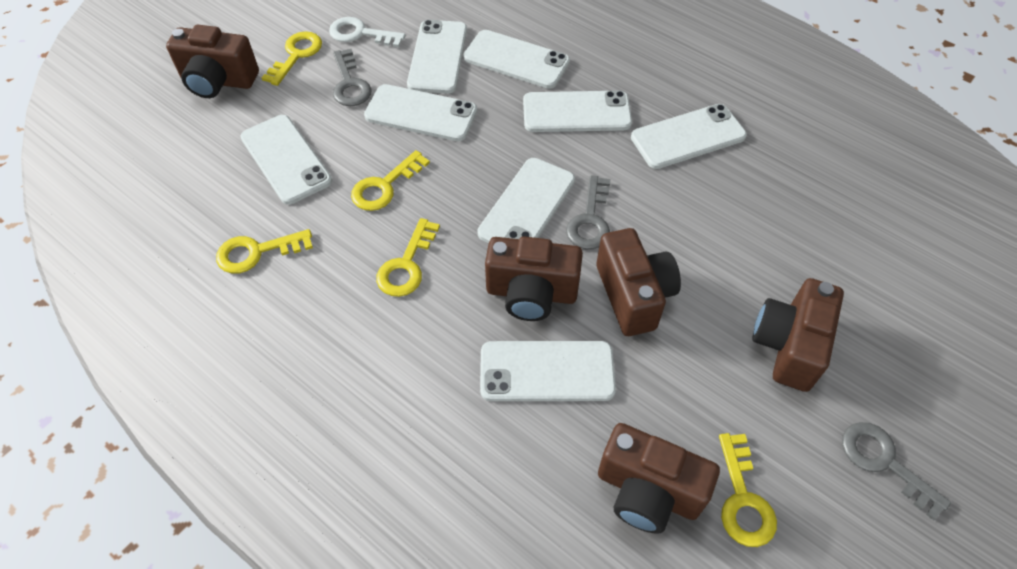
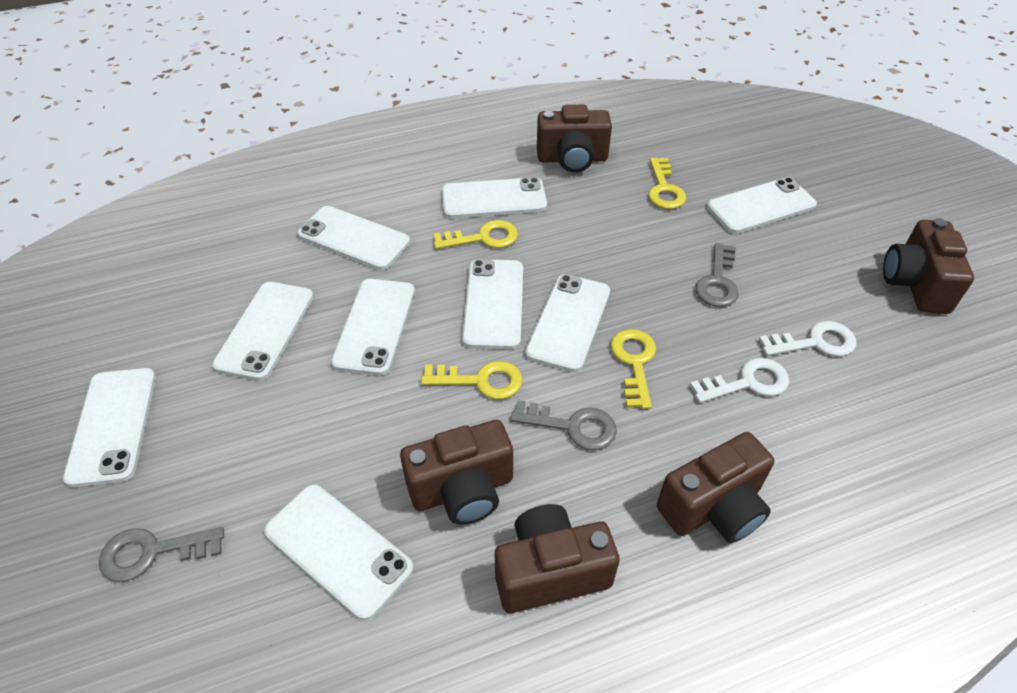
white key: [329,17,405,47] = 1 -> [690,358,789,403] [759,321,856,356] = 2
white phone: [240,115,332,204] [364,84,477,141] [407,20,467,94] [463,30,570,89] [477,158,575,243] [480,341,616,401] [523,91,632,132] [631,104,747,169] = 8 -> [63,368,156,487] [212,282,314,381] [264,484,414,620] [297,206,410,270] [331,279,415,376] [442,177,547,219] [462,259,523,349] [525,274,610,372] [707,177,817,234] = 9
yellow key: [216,229,313,274] [262,31,322,86] [351,150,430,211] [376,218,440,297] [719,433,777,547] = 5 -> [421,361,523,399] [433,220,518,249] [610,329,656,409] [648,158,686,209] = 4

